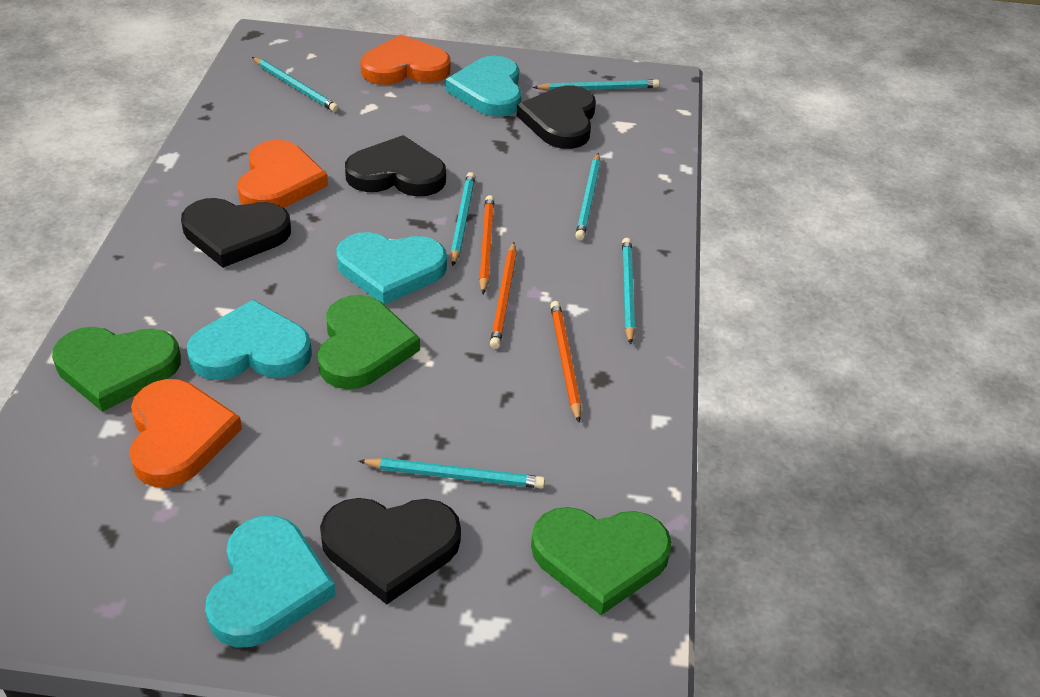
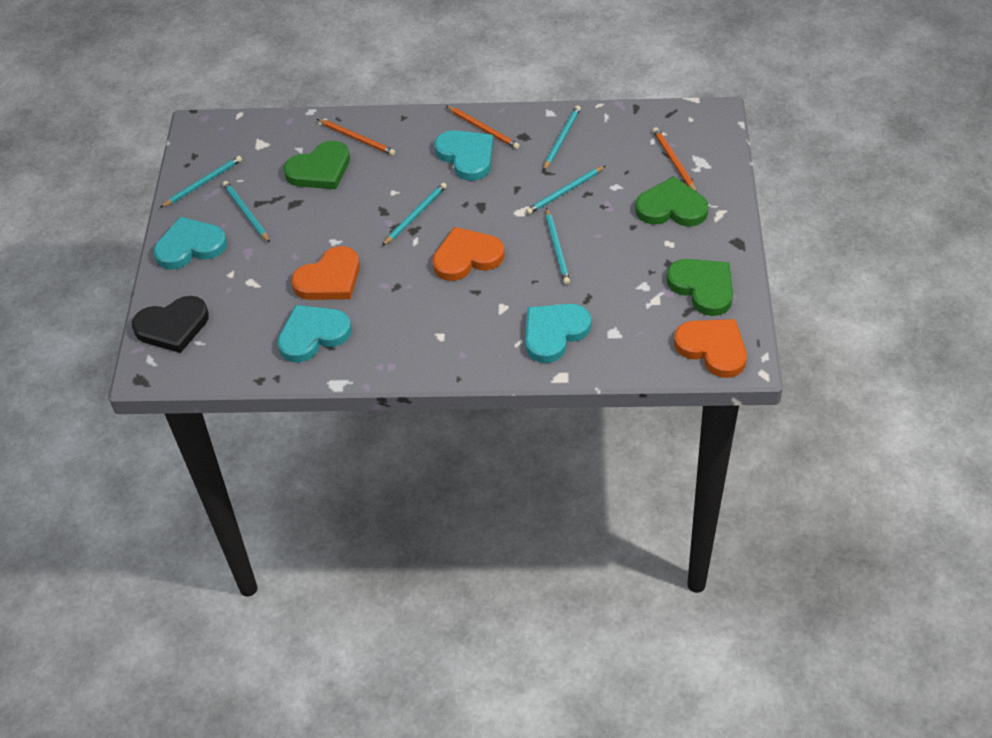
black heart: [181,198,291,268] [320,498,461,604] [345,135,446,196] [517,85,596,149] = 4 -> [132,296,209,353] = 1

